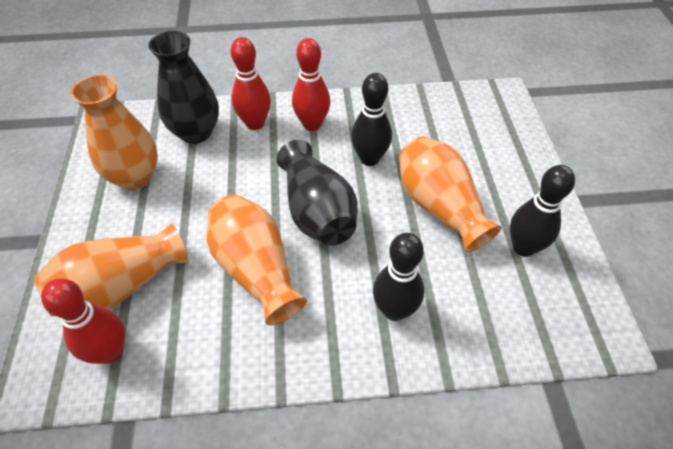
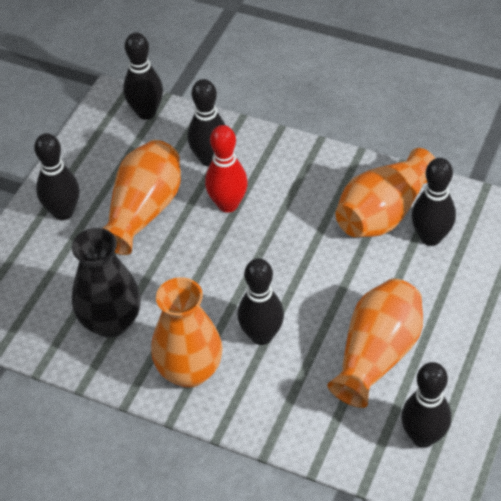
black bowling pin: [351,73,392,166] [373,233,424,321] [510,165,575,257] = 3 -> [34,133,79,220] [123,33,163,120] [187,79,225,167] [238,258,284,345] [401,362,451,448] [412,158,456,246] = 6
black vase: [148,31,219,144] [277,140,358,246] = 2 -> [72,228,141,338] = 1
red bowling pin: [41,278,125,364] [231,37,271,130] [292,38,330,131] = 3 -> [205,125,248,213] = 1

